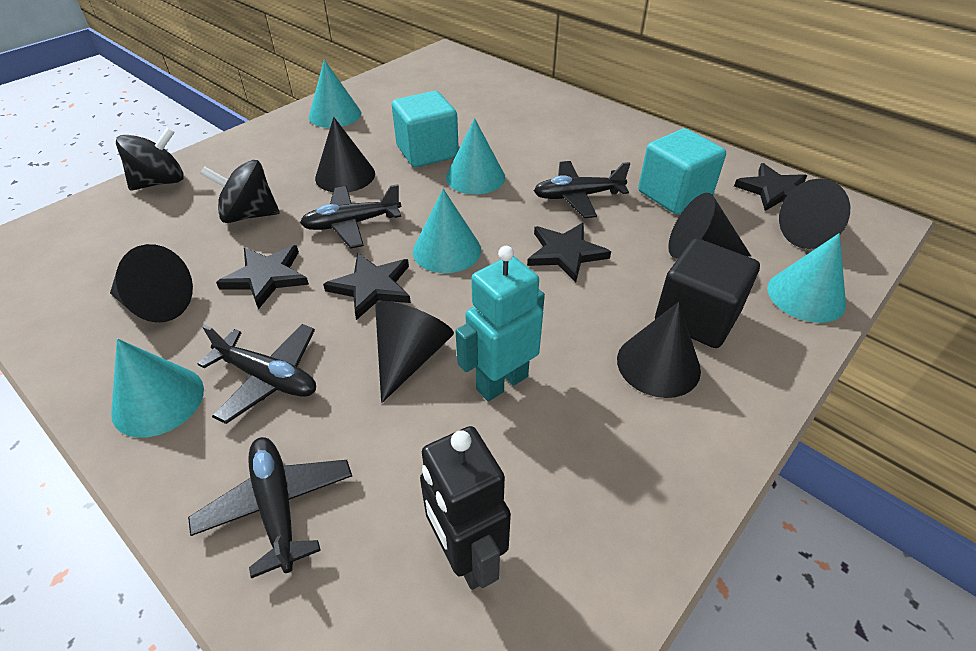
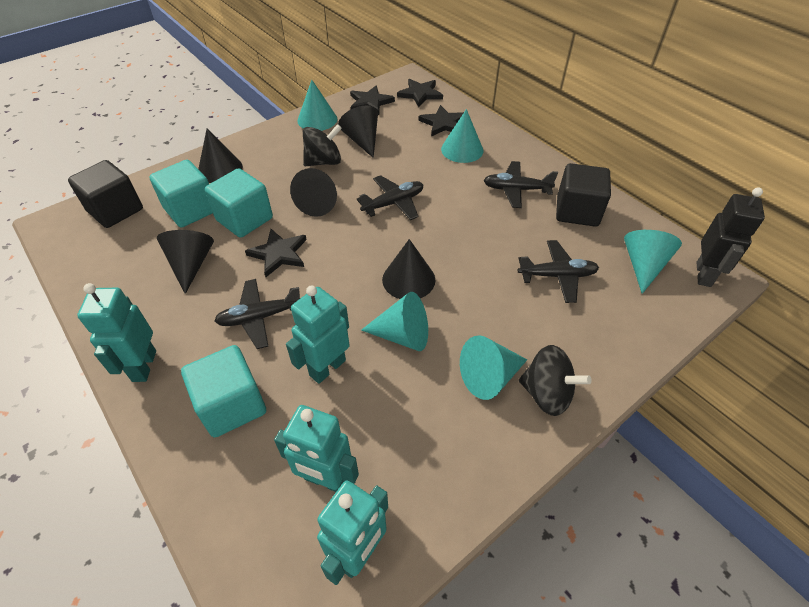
black cone: [110,244,193,323] [315,117,375,192] [375,301,454,403] [617,302,701,398] [668,193,751,258] [779,179,850,249] = 6 -> [157,230,214,294] [198,129,243,183] [290,168,337,217] [338,105,378,158] [382,239,435,299] = 5
black cube: [655,238,760,348] = 1 -> [68,160,143,228] [556,163,611,227] = 2
turquoise cube: [392,91,459,167] [638,129,726,214] = 2 -> [149,160,213,228] [181,345,266,437] [205,168,273,238] = 3
turquoise robot: [456,246,545,401] = 1 -> [77,283,156,382] [274,405,359,492] [286,286,350,384] [317,480,388,585] = 4

